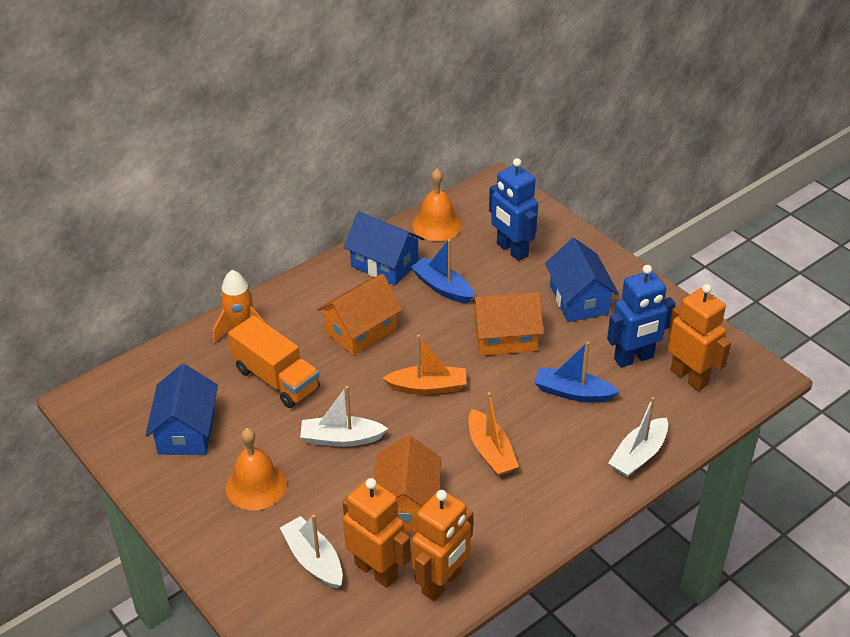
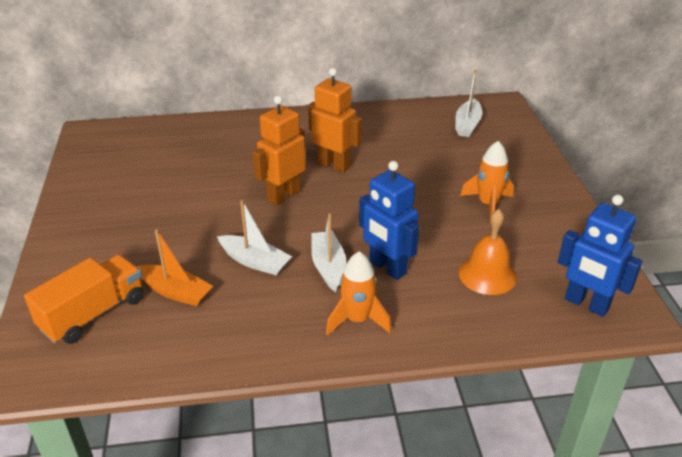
blue boat: [411,239,474,304] [534,342,620,402] = 2 -> none = 0
blue house: [145,364,218,455] [344,212,424,286] [545,238,619,322] = 3 -> none = 0
orange bell: [225,428,287,510] [412,168,462,241] = 2 -> [458,209,517,295] = 1
orange boat: [382,335,467,395] [468,392,519,476] = 2 -> [137,229,213,306] = 1
orange house: [317,274,403,356] [374,435,441,532] [471,292,544,356] = 3 -> none = 0
orange robot: [343,478,411,588] [412,490,473,601] [668,284,731,391] = 3 -> [252,95,306,206] [308,68,362,173] = 2
orange rocket: [213,270,267,343] = 1 -> [326,251,392,335] [460,141,514,224] = 2

